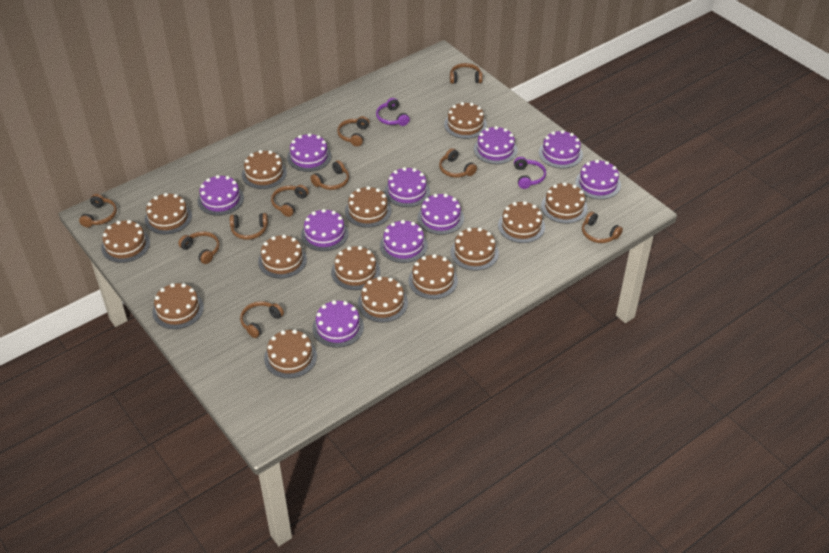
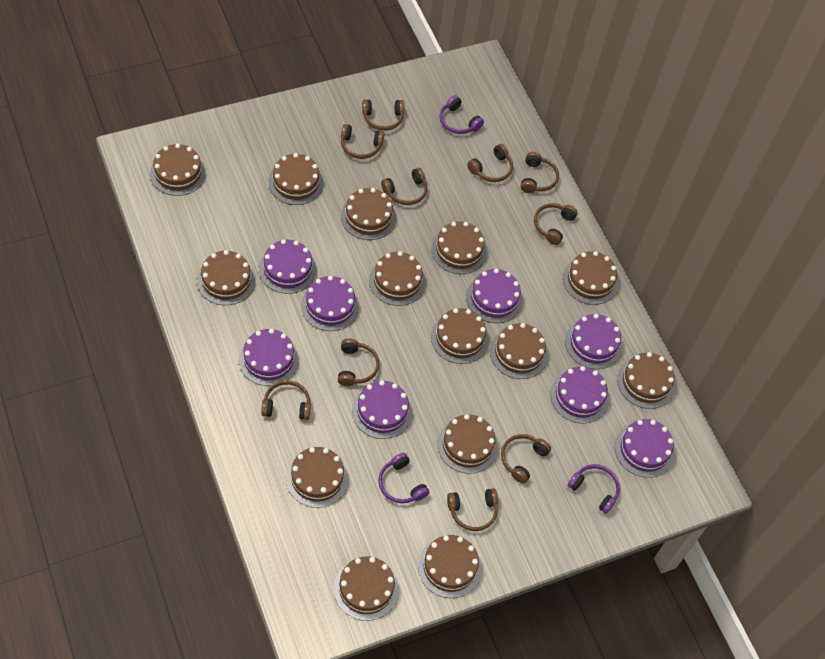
purple cake: [198,175,244,216] [287,133,331,172] [301,209,348,251] [312,300,364,348] [380,220,428,263] [385,167,430,207] [417,194,464,235] [474,126,518,164] [539,130,583,168] [575,160,621,199] = 10 -> [239,329,299,386] [259,239,316,294] [301,276,359,331] [352,380,412,439] [466,269,523,323] [550,366,609,423] [565,314,622,369] [615,419,674,478] = 8
purple headphones: [376,98,410,126] [514,157,546,189] = 2 -> [378,453,429,503] [439,95,484,134] [567,464,620,514] = 3

